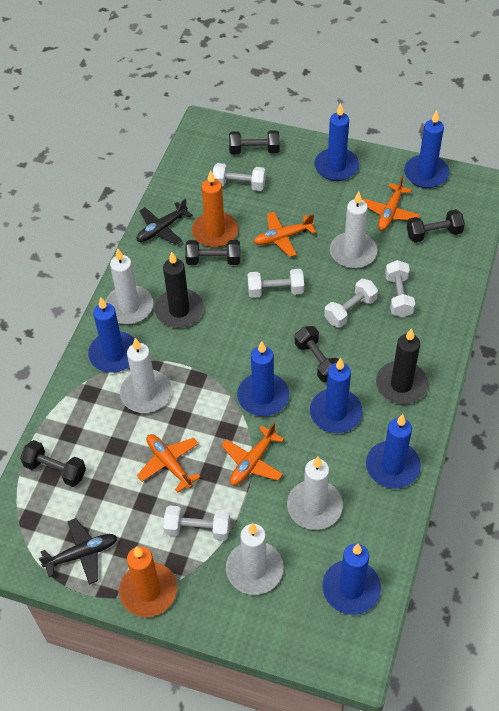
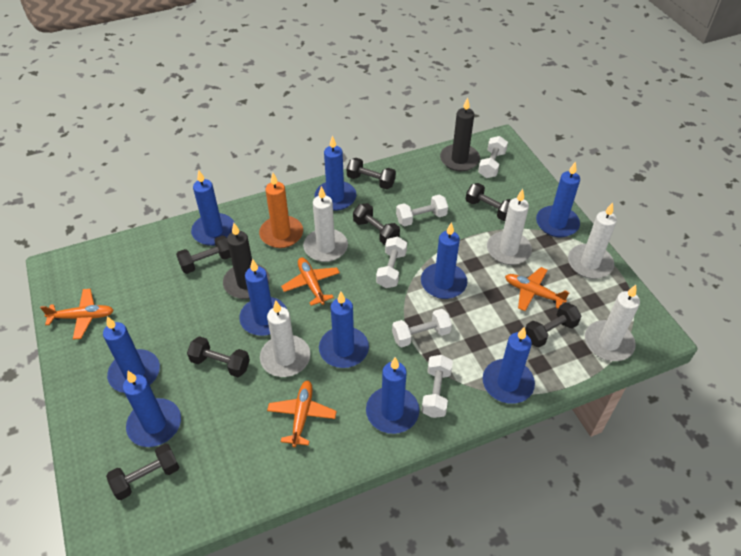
black dumbbell: [20,440,86,487] [185,240,240,265] [229,130,279,154] [295,326,339,382] [407,210,465,242] = 5 -> [106,444,179,500] [176,235,231,274] [187,336,250,377] [347,158,396,189] [353,203,400,245] [466,183,511,221] [525,302,581,347] = 7
black plane: [39,518,117,585] [137,198,192,245] = 2 -> none = 0
blue candle: [88,297,134,373] [237,341,289,416] [310,358,363,433] [314,103,359,181] [322,544,381,615] [366,414,421,489] [404,110,450,188] = 7 -> [103,316,160,393] [123,371,181,447] [191,170,235,246] [239,259,287,336] [315,135,357,211] [319,292,369,368] [366,357,419,434] [421,222,467,299] [483,327,535,404] [536,162,580,237] = 10
orange candle: [119,546,177,617] [192,170,238,247] = 2 -> [259,173,303,248] = 1

